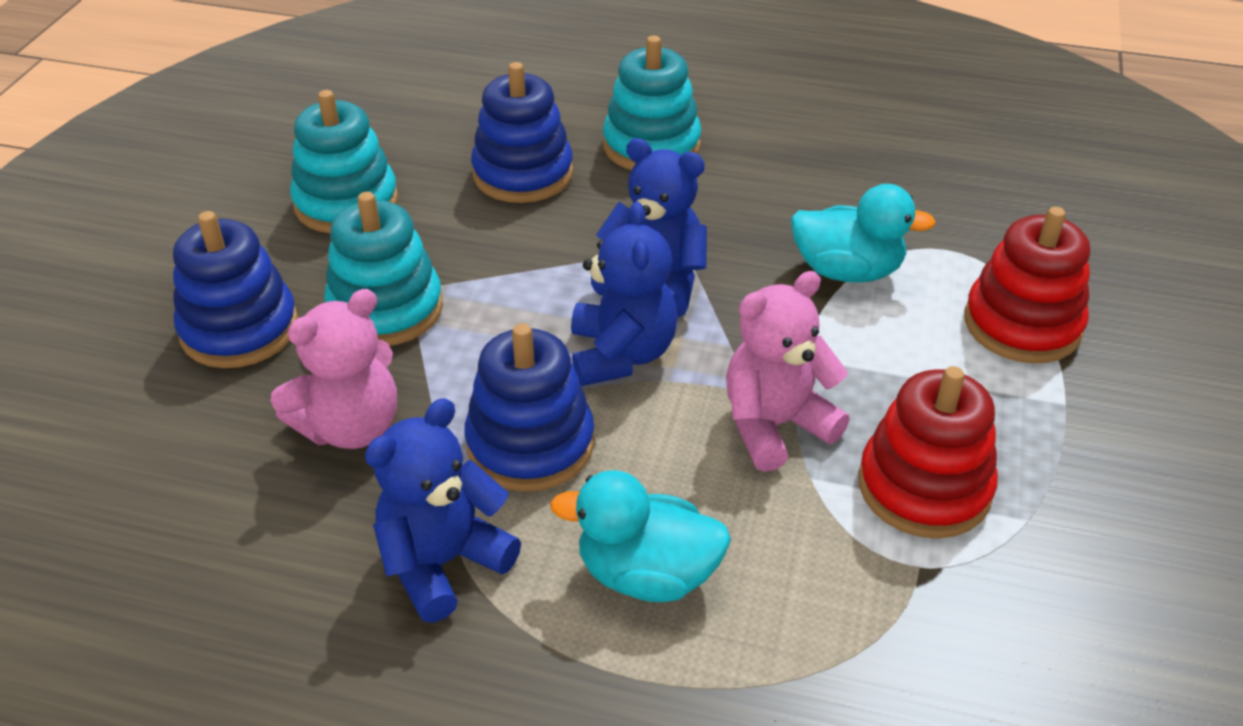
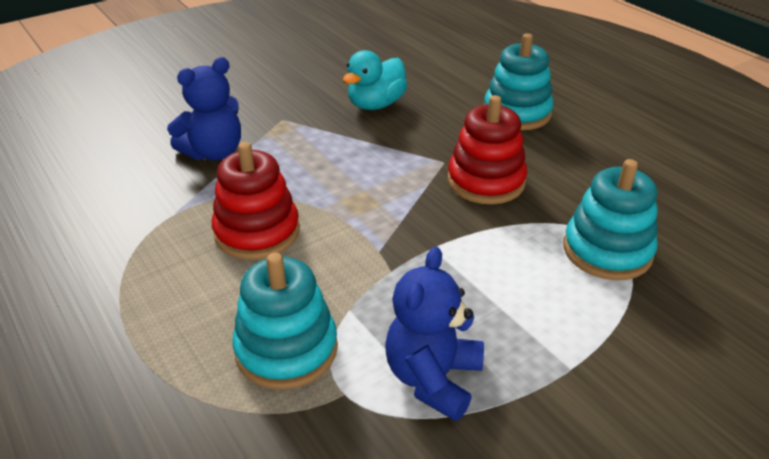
blue stacking toy: [173,211,298,368] [464,323,594,492] [471,62,573,203] = 3 -> none = 0
blue teddy bear: [365,398,521,622] [571,202,678,386] [596,138,707,318] = 3 -> [167,57,241,160] [385,247,484,421] = 2
pink teddy bear: [271,289,397,449] [726,271,850,472] = 2 -> none = 0
turquoise duck: [550,470,731,602] [791,184,936,283] = 2 -> [343,50,407,110] = 1

